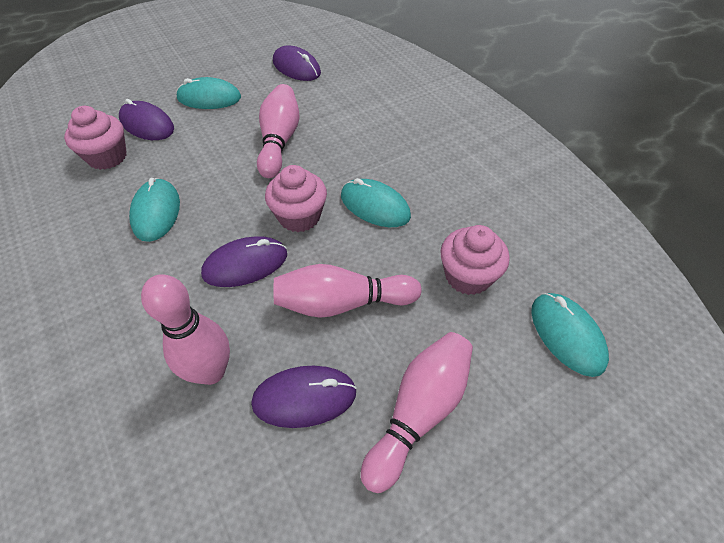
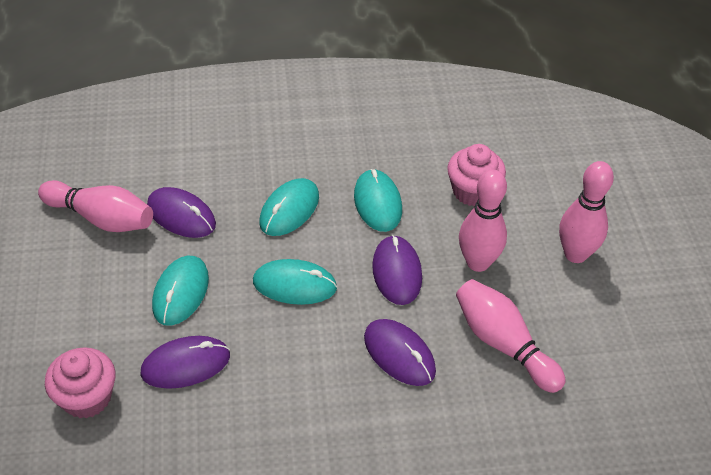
pink cupcake: [64,106,127,170] [265,165,327,232] [441,225,510,295] = 3 -> [45,347,116,419] [447,144,506,206] = 2

